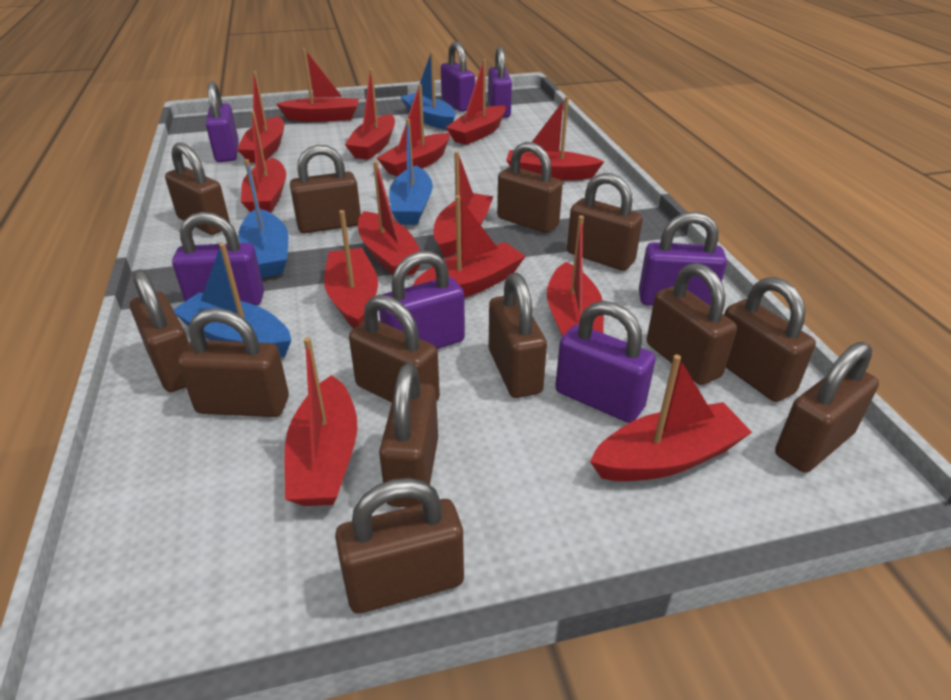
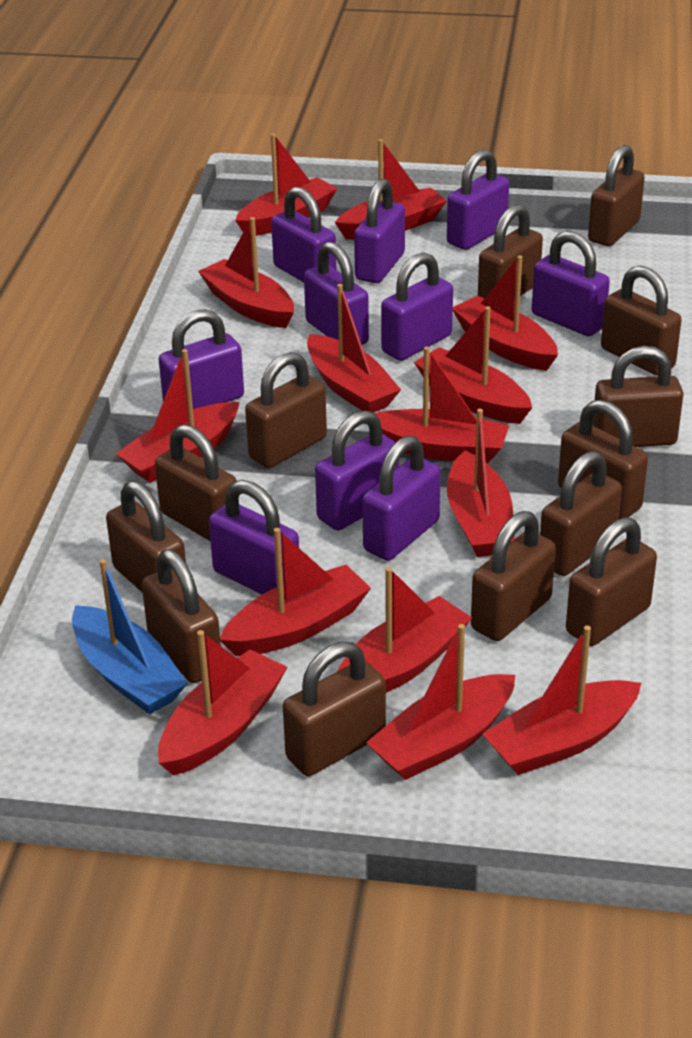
blue boat: [173,243,292,357] [238,159,288,277] [389,119,433,225] [400,51,456,130] = 4 -> [72,559,188,715] = 1
purple padlock: [172,212,264,306] [206,81,239,162] [379,251,465,349] [441,42,475,112] [488,46,512,118] [555,301,656,423] [639,212,727,306] = 7 -> [159,309,244,410] [209,480,299,595] [271,187,336,282] [304,241,369,345] [315,410,399,531] [354,179,405,283] [362,436,441,561] [381,253,453,361] [447,149,509,250] [532,231,610,336] = 10

